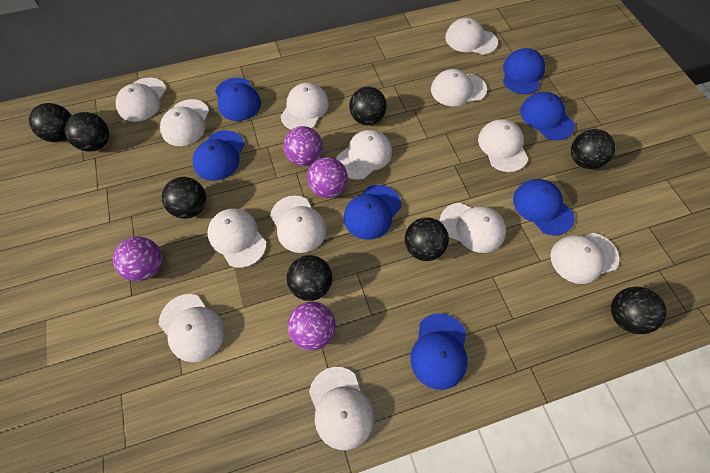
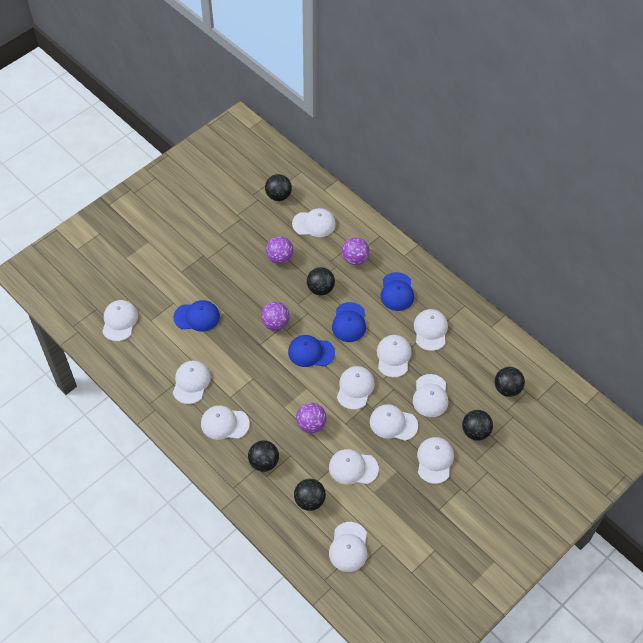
black ball: [29,103,72,142] [65,112,109,152] [162,177,206,219] [287,255,332,301] [349,87,387,125] [405,217,449,261] [571,129,615,169] [611,287,667,334] = 8 -> [248,440,279,472] [265,174,292,201] [294,479,326,511] [307,267,335,295] [462,410,493,441] [494,367,525,397] = 6
blue cap: [193,130,245,181] [215,78,261,121] [344,185,401,240] [410,313,468,390] [503,48,545,94] [513,179,575,236] [520,92,575,140] = 7 -> [174,300,220,332] [288,335,335,367] [332,302,366,342] [380,272,414,311] = 4
white cap: [116,77,166,122] [159,294,225,362] [160,99,209,146] [207,208,267,268] [270,196,326,253] [280,83,329,130] [309,367,374,450] [336,130,392,180] [431,69,487,106] [440,203,506,253] [445,18,498,55] [478,119,528,172] [550,233,619,284] = 13 -> [102,300,138,341] [173,361,211,404] [201,405,250,440] [292,208,336,237] [329,449,379,485] [329,522,367,572] [337,366,375,410] [370,404,418,441] [377,335,412,377] [413,374,449,417] [414,309,448,351] [417,437,454,484] = 12

